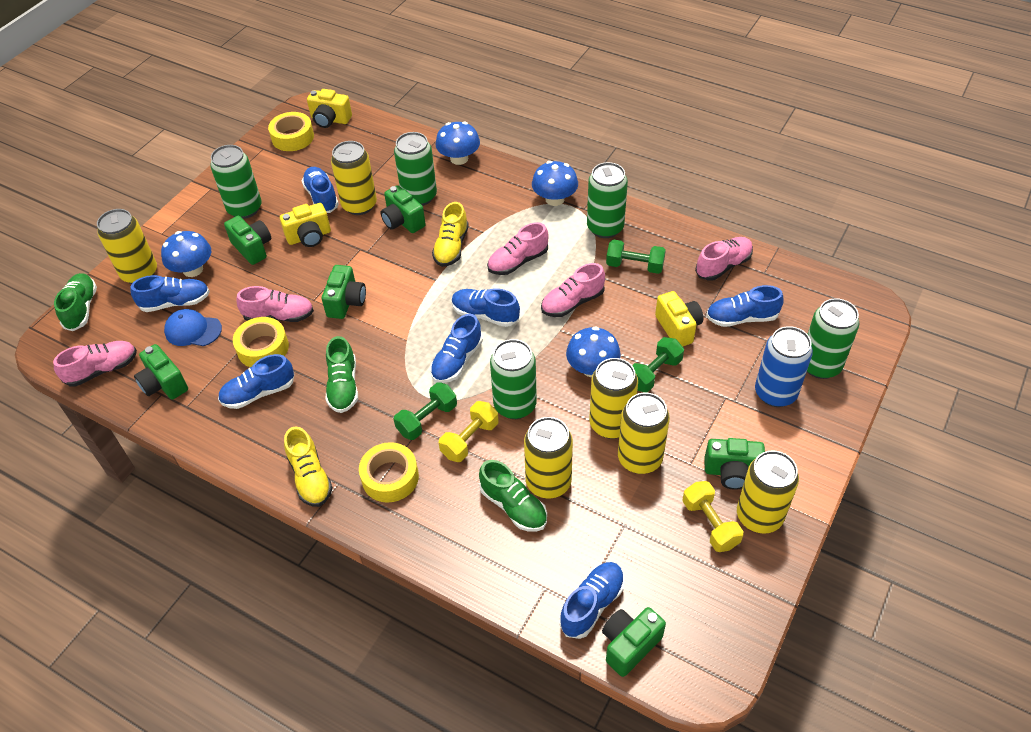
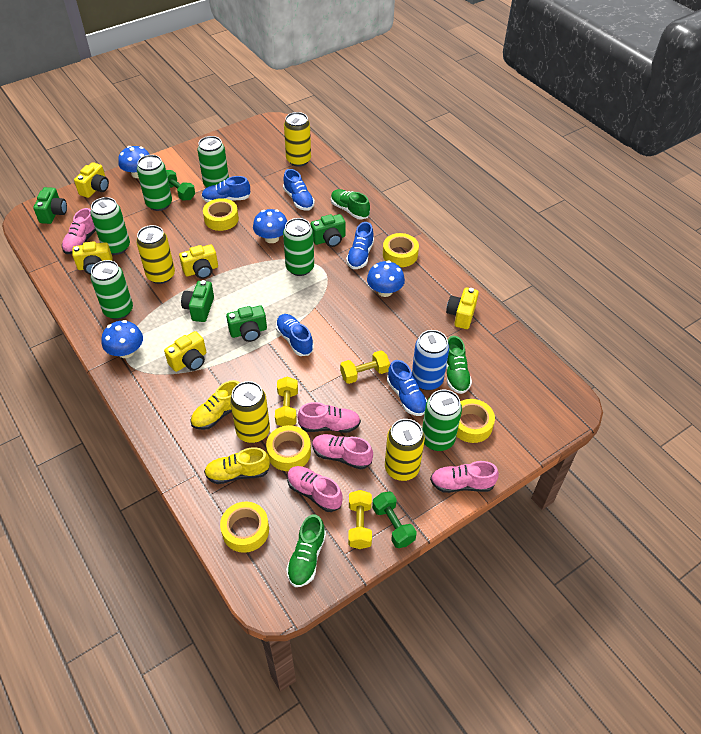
blue cap: [164,309,222,346] = 1 -> none = 0
blue shoe: [131,275,210,312] [218,354,294,409] [302,167,339,213] [430,314,483,383] [452,288,520,327] [559,562,625,639] [706,285,784,327] = 7 -> [201,176,251,202] [276,314,314,356] [283,169,315,211] [346,222,374,269] [387,360,427,416] = 5
green camera: [134,344,188,399] [224,216,271,265] [322,265,366,319] [380,185,426,233] [602,607,666,677] [704,438,765,490] = 6 -> [33,187,67,224] [181,280,214,322] [226,305,267,342] [310,214,346,247] = 4
green can: [210,145,262,219] [394,132,437,206] [490,339,537,419] [587,162,628,238] [807,298,860,379] = 5 -> [90,197,130,255] [91,260,133,320] [137,155,172,211] [197,136,229,187] [283,218,314,276] [422,390,462,451] = 6
green dumbbell: [394,382,457,440] [606,240,666,274] [632,337,684,392] = 3 -> [166,170,195,200] [372,492,417,548] = 2
yellow camera: [280,203,331,247] [307,89,352,128] [655,291,703,347] = 3 -> [72,241,113,275] [74,162,109,198] [164,331,206,372] [179,244,218,279] [446,287,479,329] = 5
yellow can: [97,209,157,284] [331,141,377,215] [524,417,573,498] [589,358,638,439] [618,393,670,474] [737,450,799,534] = 6 -> [136,225,175,284] [230,381,270,443] [284,112,311,167] [385,419,425,481] = 4
yellow dumbbell: [439,401,499,462] [682,481,743,552] = 2 -> [275,377,298,426] [340,351,390,384] [348,490,372,549] = 3
yellow tape: [233,317,289,367] [268,112,314,151] [359,442,419,503] = 3 -> [203,198,239,231] [220,502,269,553] [266,425,311,471] [383,233,419,267] [456,399,495,443] = 5

